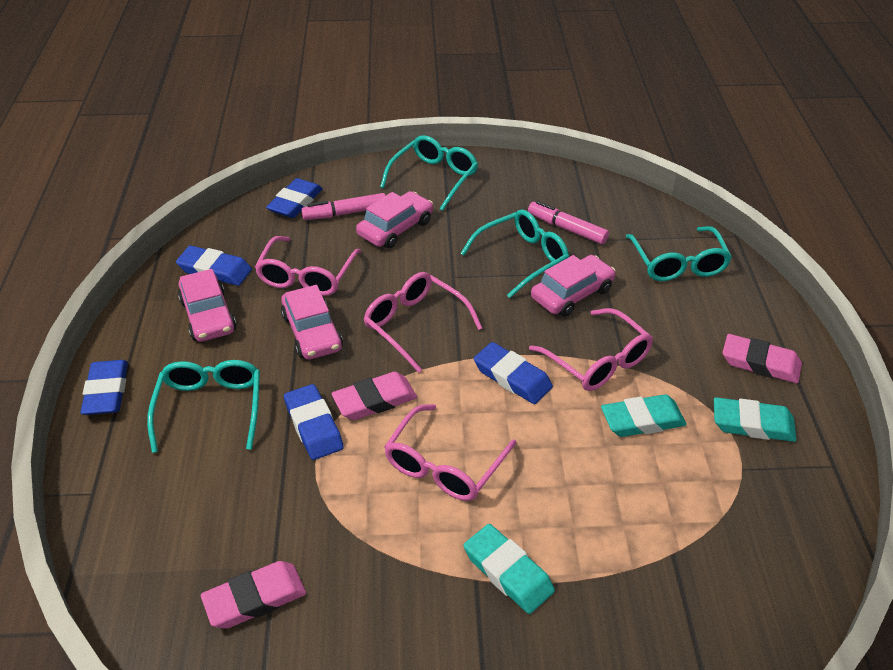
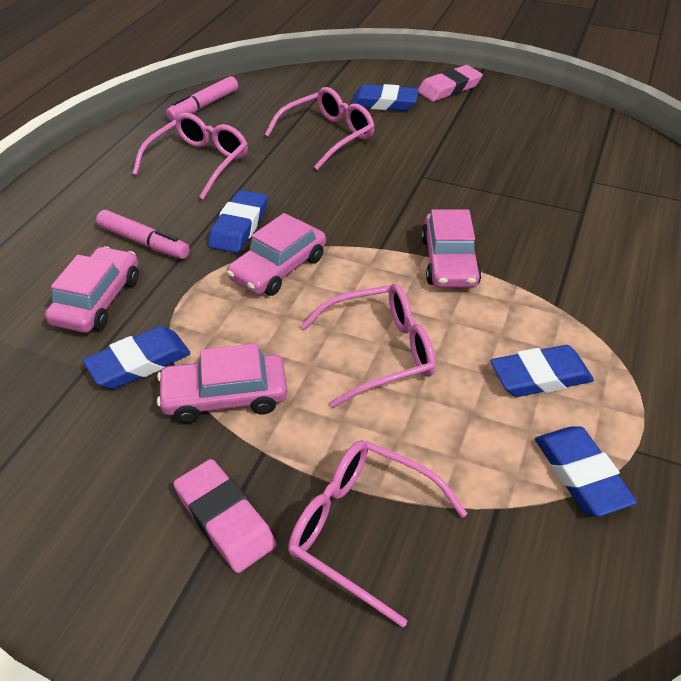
pink eraser: [201,561,306,629] [331,372,417,420] [722,334,802,383] = 3 -> [173,459,276,573] [418,65,483,102] = 2
turquoise eraser: [464,524,555,614] [601,394,687,437] [714,397,797,442] = 3 -> none = 0
turquoise glasses: [147,360,260,453] [380,135,478,211] [460,210,569,298] [626,226,732,281] = 4 -> none = 0

